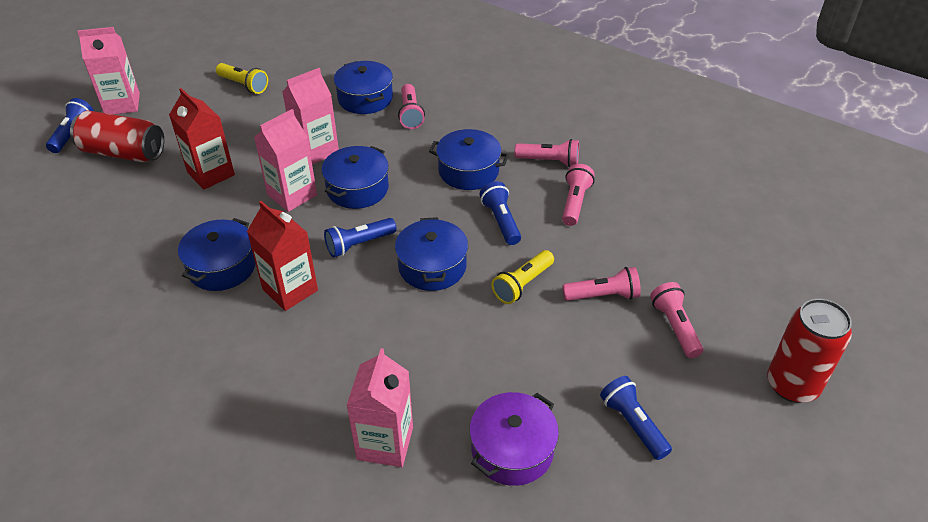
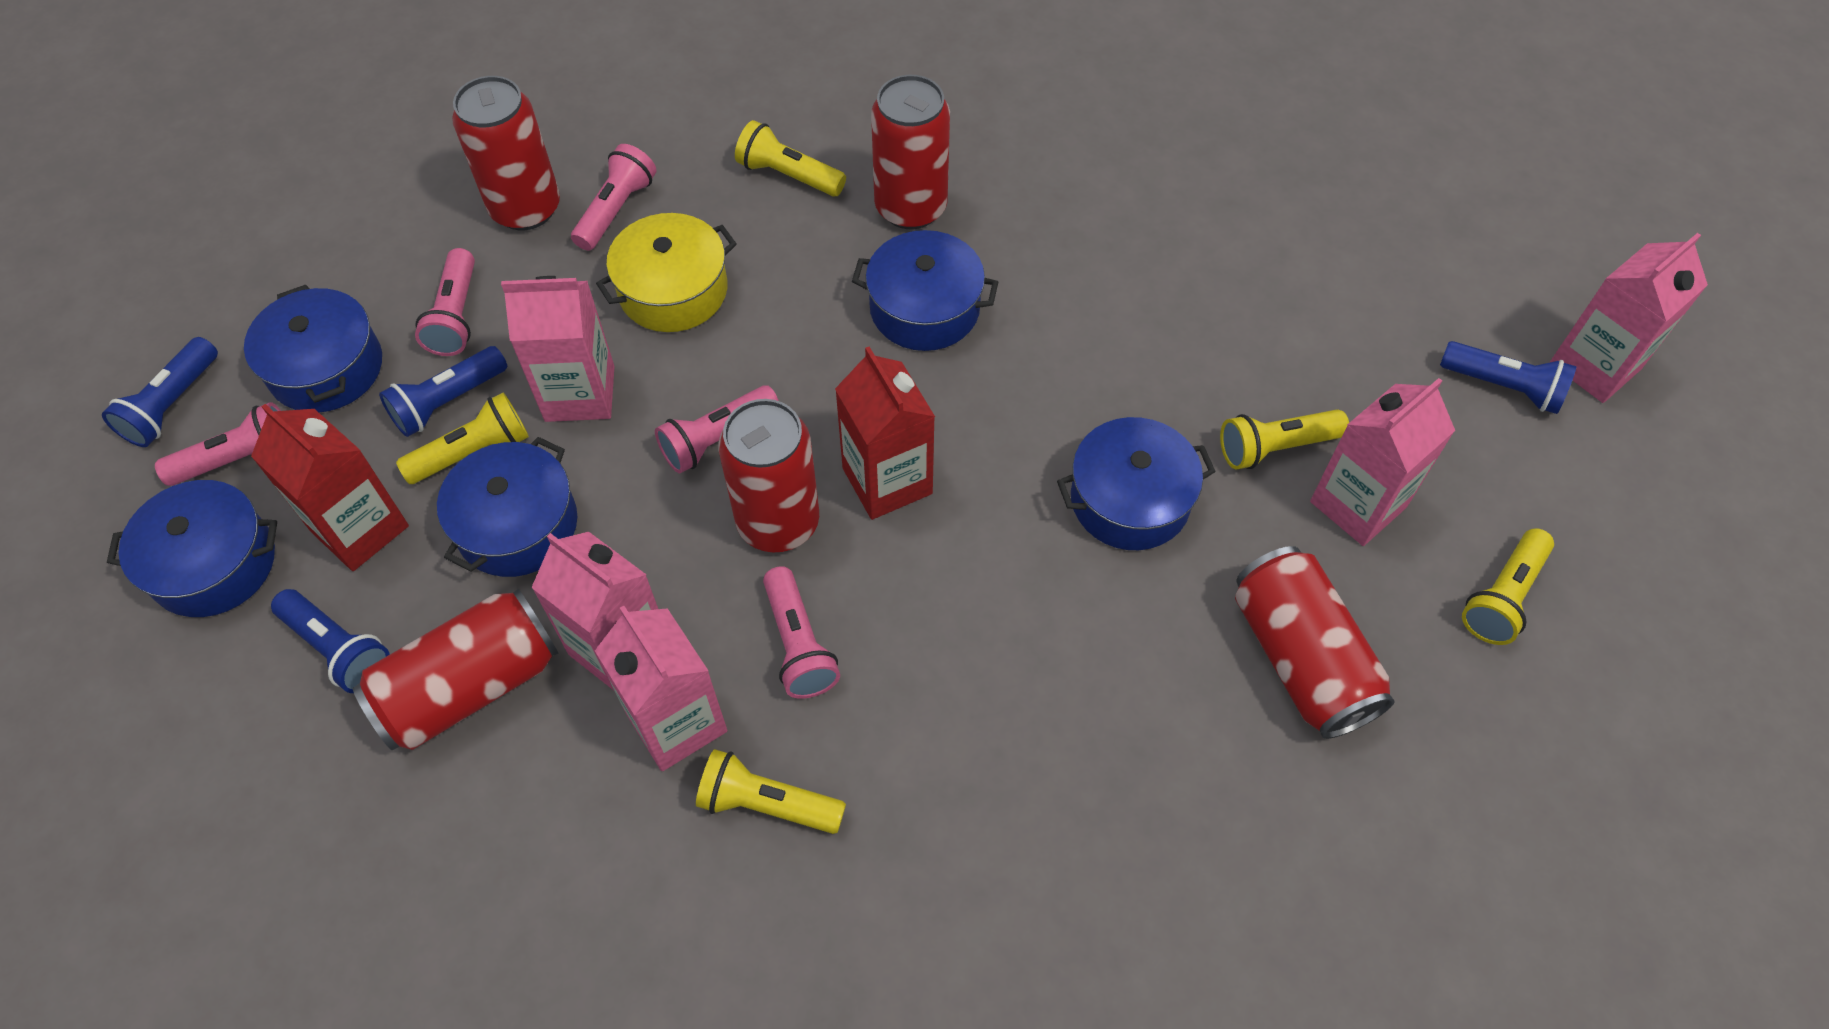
pink carton: [77,27,140,114] [254,109,317,212] [282,68,339,165] [346,348,413,467] = 4 -> [501,276,614,422] [531,532,658,690] [595,606,727,771] [1310,378,1455,546] [1550,233,1708,403] = 5
purple pot: [469,392,559,486] = 1 -> none = 0
red can: [70,110,164,162] [768,299,852,403] = 2 -> [353,589,558,750] [452,76,560,230] [719,399,819,552] [871,75,950,229] [1235,546,1395,739] = 5
yellow flashlight: [216,63,268,94] [491,250,554,304] = 2 -> [396,392,529,484] [696,749,846,834] [735,120,846,196] [1220,409,1349,469] [1462,528,1554,645] = 5
yellow pot: none = 0 -> [596,213,737,332] = 1

